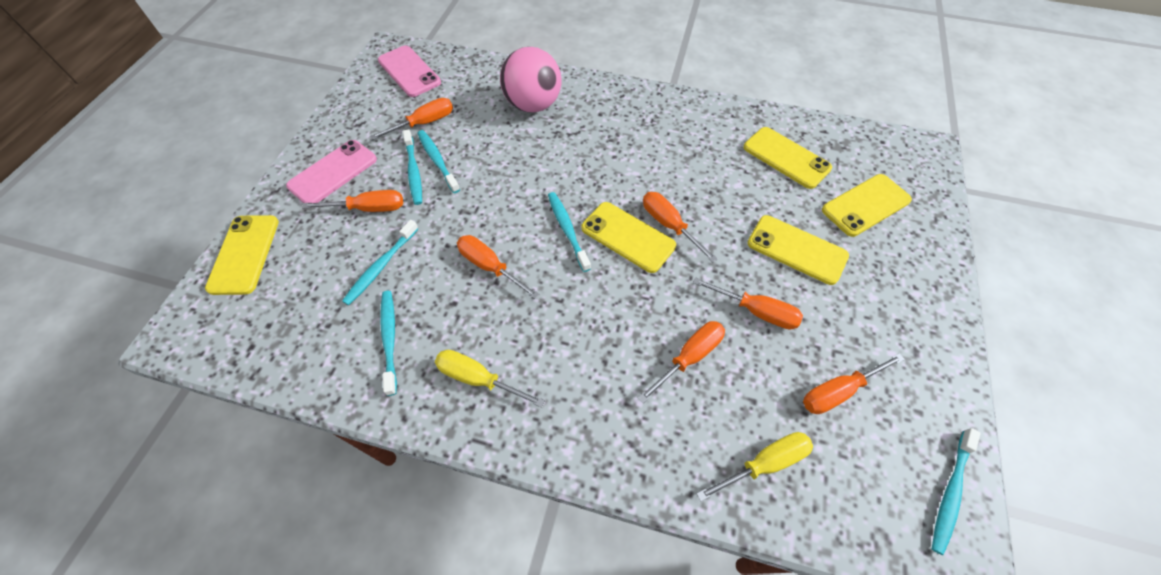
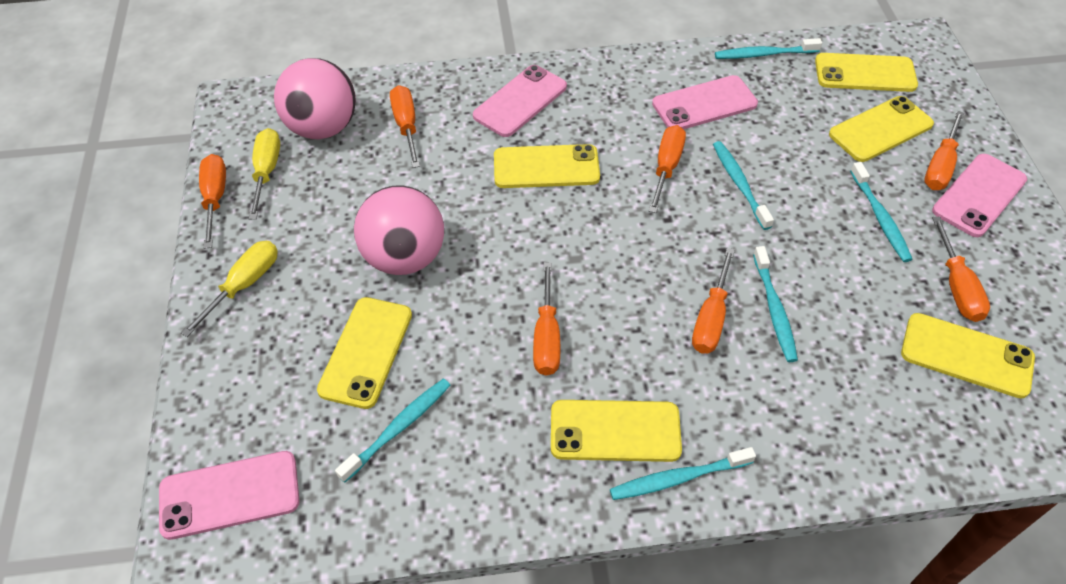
pink ball: [500,47,562,113] = 1 -> [274,58,356,139] [354,185,444,275] = 2
pink phone: [286,140,377,203] [378,46,441,97] = 2 -> [159,451,300,540] [473,65,567,137] [652,75,758,129] [932,154,1027,237] = 4
yellow phone: [205,215,279,295] [581,202,676,273] [744,127,832,189] [747,215,849,285] [822,174,912,237] = 5 -> [317,297,412,409] [494,144,600,188] [551,400,682,462] [815,53,918,92] [829,96,934,162] [901,313,1035,398] = 6

